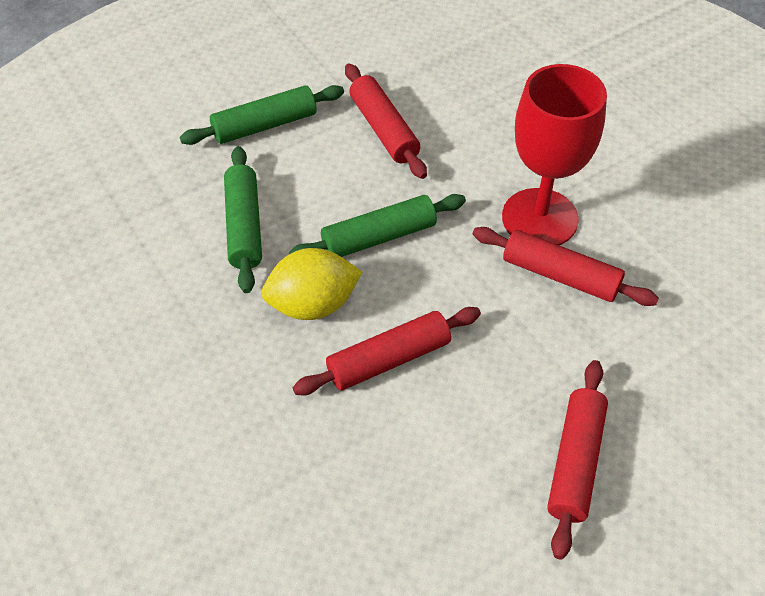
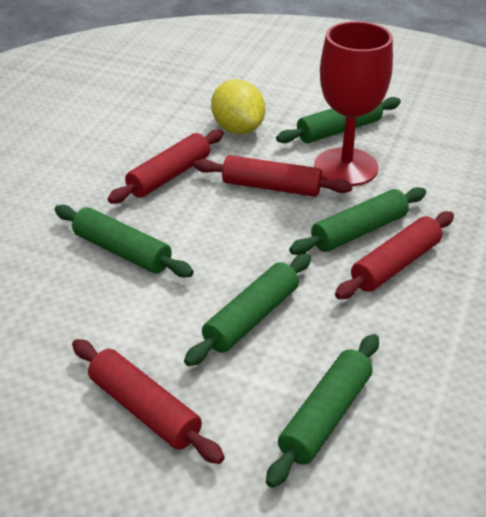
green rolling pin: [180,85,344,145] [224,146,262,293] [289,194,466,257] = 3 -> [55,205,194,277] [184,253,311,366] [266,334,379,488] [276,97,401,143] [289,187,426,255] = 5

